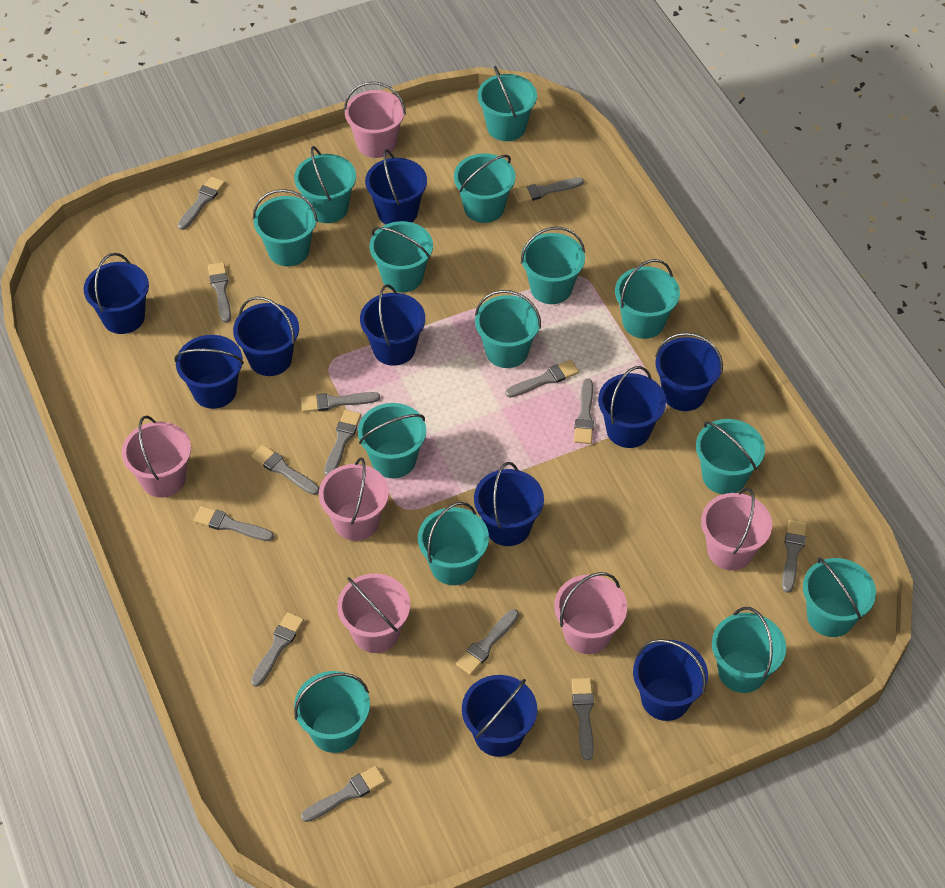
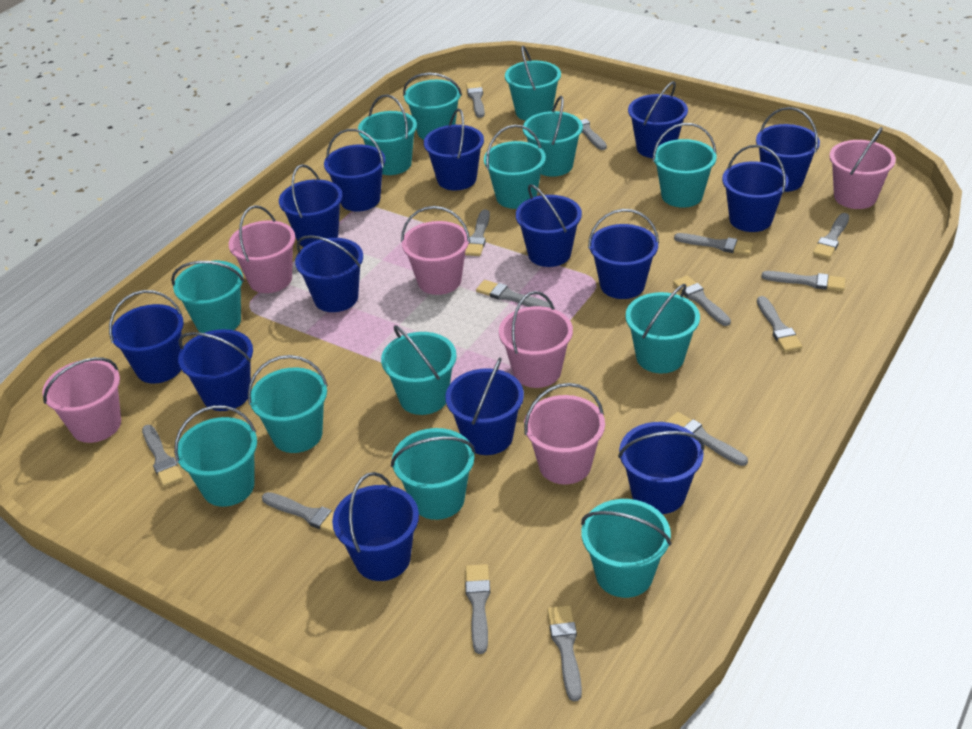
blue bucket: [84,253,149,334] [174,335,244,409] [233,297,299,376] [360,284,425,366] [365,149,427,224] [462,675,537,757] [474,462,544,546] [598,366,666,448] [633,639,708,721] [655,333,723,411] = 10 -> [109,290,184,384] [178,329,253,411] [279,164,343,247] [295,235,363,312] [324,129,385,211] [332,472,419,581] [424,109,484,190] [445,357,524,455] [516,184,582,267] [588,209,659,299] [618,422,704,514] [628,81,688,158] [722,145,789,232] [756,107,820,192] = 14
turquoise bucket: [253,189,318,266] [294,146,356,223] [294,671,370,753] [358,403,426,478] [370,221,433,292] [418,502,489,585] [454,153,515,223] [475,290,541,368] [477,66,537,141] [521,227,585,304] [615,259,680,339] [696,419,765,494] [712,607,786,693] [803,557,876,637] = 14 -> [171,261,244,333] [174,405,257,507] [248,355,328,453] [358,94,417,175] [381,325,457,415] [391,428,476,520] [403,73,462,140] [484,125,546,209] [505,46,561,121] [523,96,583,177] [581,499,671,598] [625,284,700,373] [653,123,717,208] = 13

